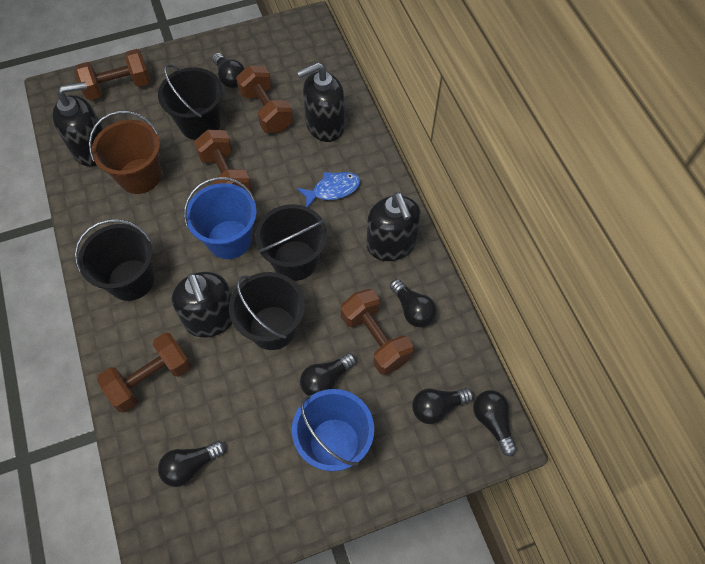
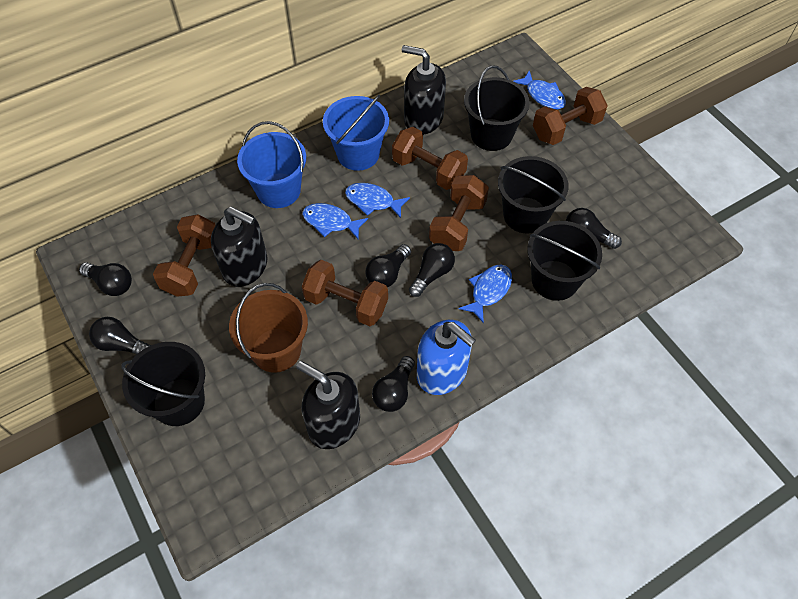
black soap dispenser: [52,82,103,167] [172,272,232,338] [297,62,345,142] [366,192,421,261] = 4 -> [211,207,268,287] [296,361,360,449] [402,45,446,135] = 3
blue fish: [297,172,361,207] = 1 -> [302,203,368,239] [345,183,410,218] [459,265,512,323] [514,70,566,109] = 4
blue soap dispenser: none = 0 -> [417,320,476,395] = 1

